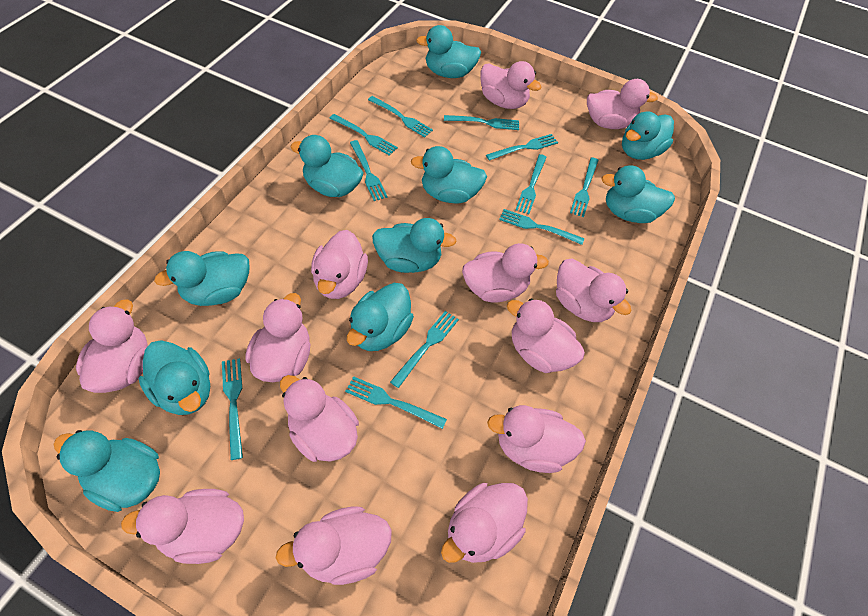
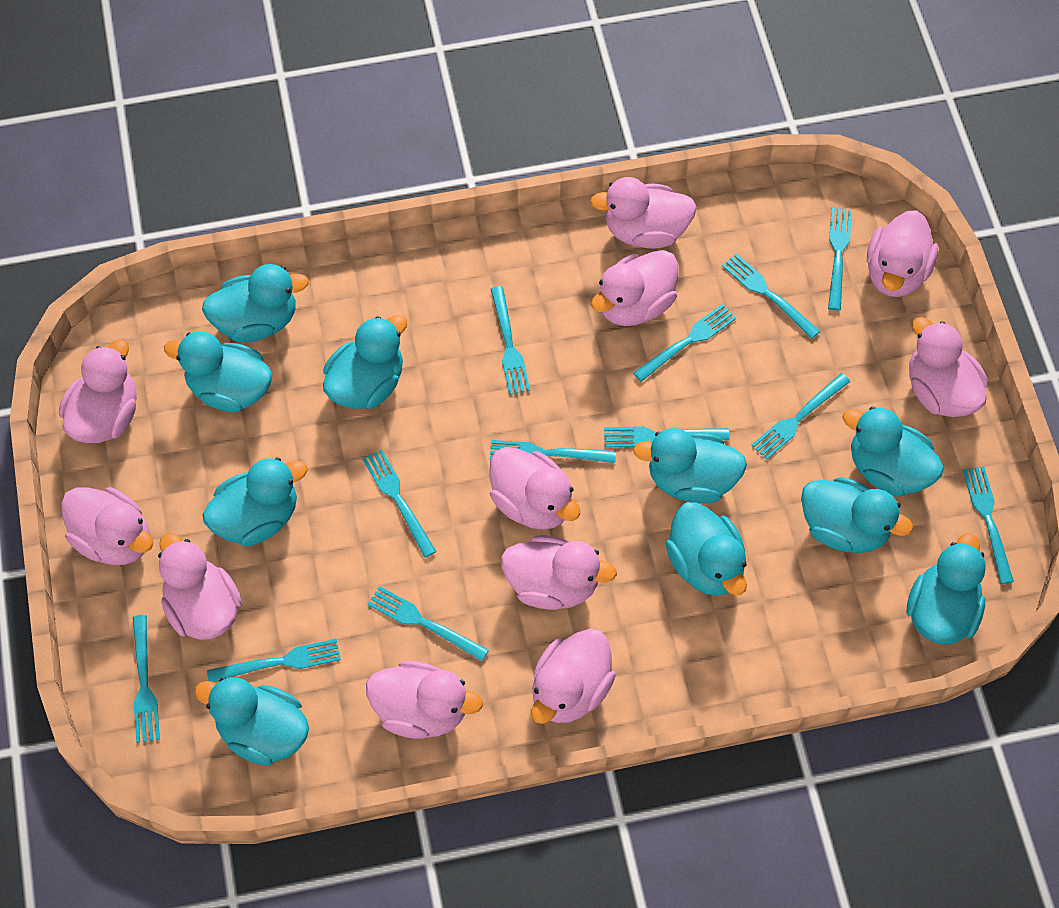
pink duck: [76,299,148,393] [121,489,244,564] [245,293,311,382] [276,507,392,585] [280,375,359,462] [311,230,368,299] [441,483,528,563] [462,243,549,303] [481,61,542,109] [487,405,586,473] [507,299,585,373] [556,259,632,322] [587,79,658,129] = 13 -> [59,339,137,443] [61,487,153,565] [158,533,242,640] [366,661,483,739] [489,447,581,530] [501,536,617,610] [531,629,616,724] [590,177,697,249] [591,250,678,326] [867,210,938,297] [909,317,988,417] = 11
turquoise fork: [222,358,243,460] [329,114,398,156] [345,376,447,429] [350,140,388,201] [368,96,433,137] [390,311,459,388] [444,115,519,130] [486,134,558,161] [499,209,584,245] [515,154,547,214] [570,157,599,217] = 11 -> [133,615,160,743] [207,639,341,682] [362,449,436,558] [368,586,489,661] [490,440,616,463] [491,286,530,395] [604,426,730,448] [633,304,736,382] [722,253,820,339] [751,373,850,460] [828,208,852,310] [963,466,1014,584] = 12

